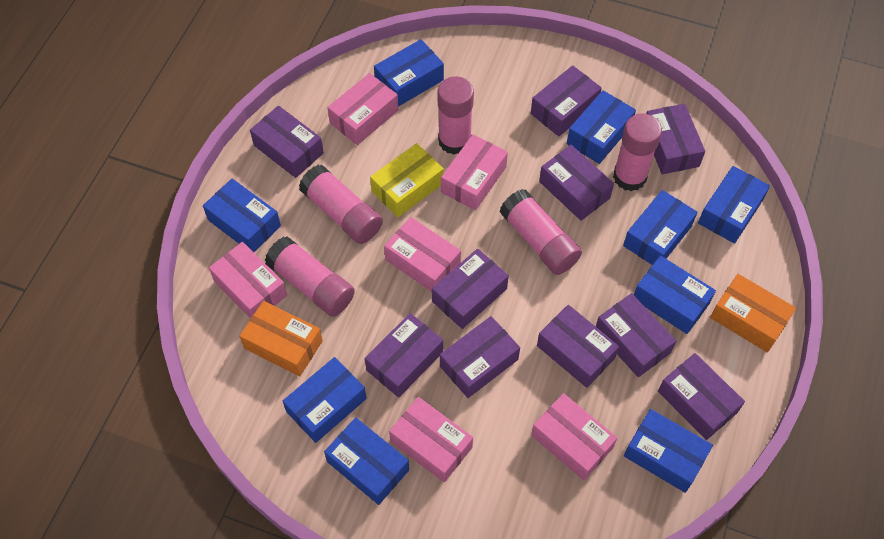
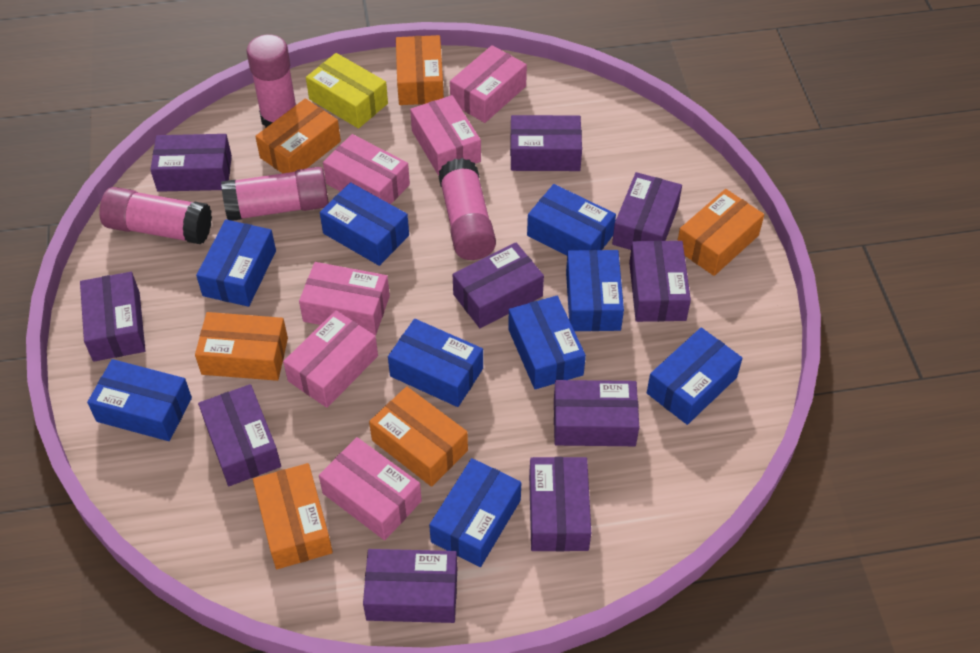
orange box: [239,301,323,377] [710,274,796,353] = 2 -> [195,312,288,381] [253,463,333,569] [255,99,341,173] [369,386,468,487] [396,35,444,105] [677,189,764,276] = 6
pink glue stick: [265,236,355,317] [299,165,383,244] [438,76,474,155] [499,189,582,275] [613,113,662,191] = 5 -> [100,187,212,244] [221,167,329,221] [246,34,296,128] [438,158,496,260] = 4

